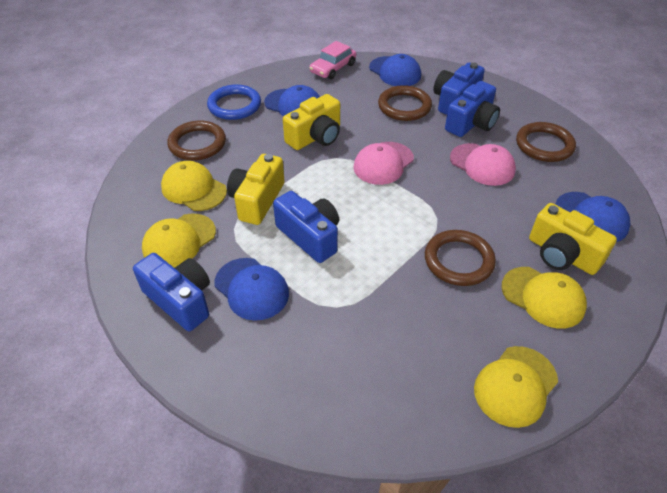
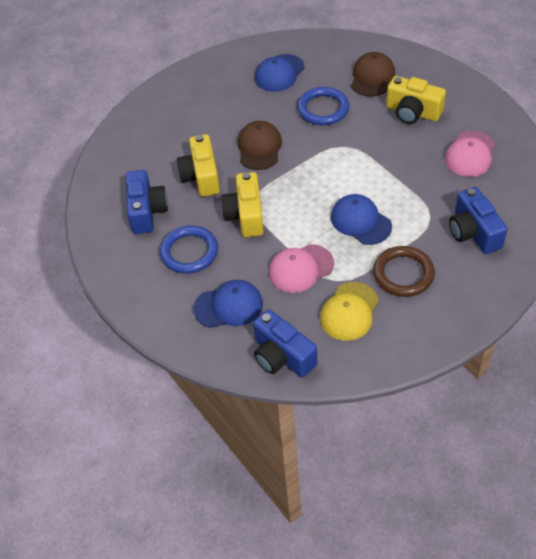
blue camera: [133,253,210,331] [273,191,339,263] [433,62,485,115] [445,81,500,137] = 4 -> [126,170,168,234] [253,309,317,377] [449,187,507,254] = 3
blue cap: [215,258,289,321] [264,85,320,116] [369,54,421,86] [555,192,631,242] = 4 -> [193,280,263,328] [255,54,304,92] [331,194,392,245] = 3
blue ring: [207,84,261,120] = 1 -> [160,226,218,274] [297,87,349,125] = 2
brown cap: none = 0 -> [238,121,282,170] [351,52,395,97] = 2
brown ring: [167,121,226,160] [378,85,432,121] [425,230,496,286] [516,122,576,162] = 4 -> [373,246,435,297] = 1
pink car: [309,41,356,79] = 1 -> none = 0
yellow cap: [142,213,216,267] [161,161,227,211] [474,346,558,428] [501,267,587,329] = 4 -> [320,282,379,341] = 1

